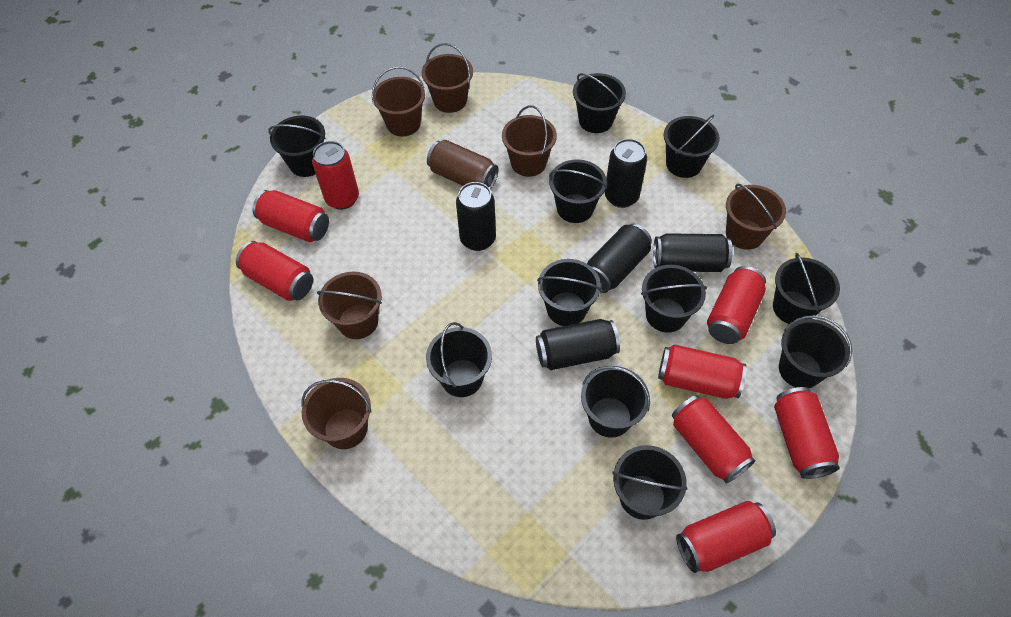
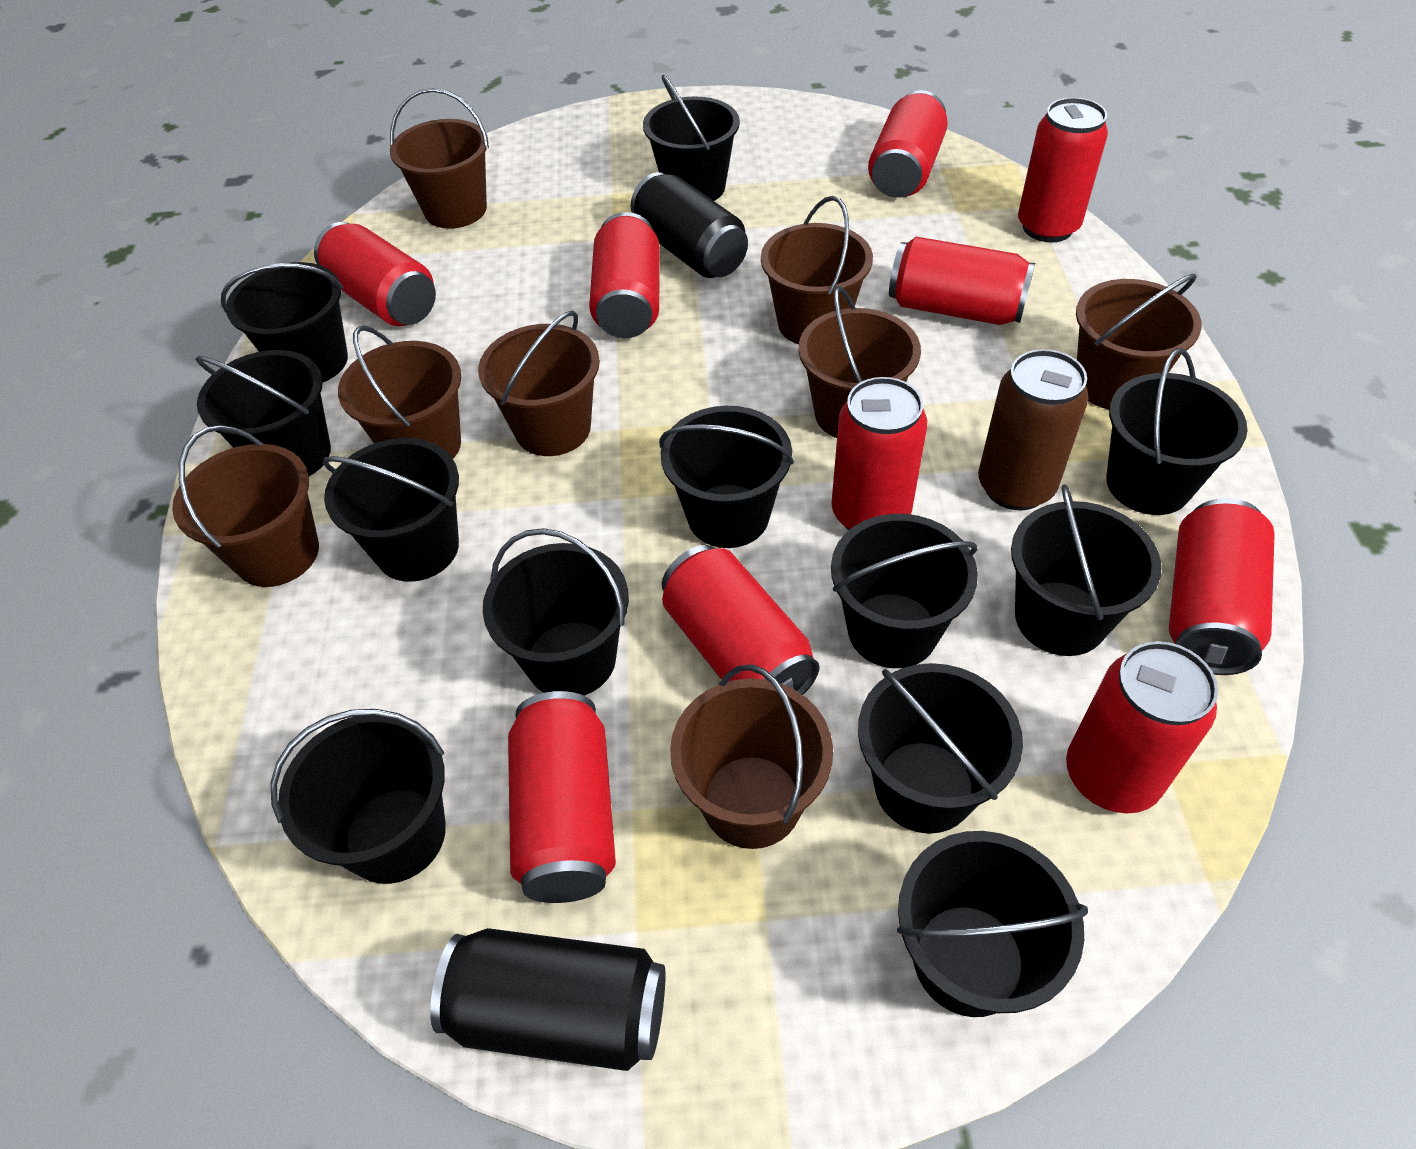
black bucket: [268,116,326,177] [426,322,492,397] [537,259,601,326] [549,160,607,223] [573,73,626,133] [581,366,650,438] [612,445,688,520] [641,265,707,332] [664,115,720,178] [773,253,840,324] [779,315,852,388] = 11 -> [195,350,331,476] [221,262,348,383] [271,709,446,884] [322,438,459,582] [483,528,629,696] [643,75,740,201] [659,406,794,548] [831,514,978,668] [858,663,1023,834] [897,831,1088,1017] [1011,484,1162,656] [1106,348,1248,515] = 12
black can: [456,182,496,251] [536,319,620,370] [587,224,652,293] [605,139,647,208] [653,233,733,272] = 5 -> [430,928,666,1071] [631,172,748,278] = 2
brown bucket: [301,378,372,449] [317,272,382,339] [372,66,425,136] [422,43,473,113] [502,105,557,177] [726,184,786,250] = 6 -> [172,425,319,587] [338,325,461,459] [390,88,489,229] [478,311,600,456] [670,664,833,849] [761,196,873,344] [799,286,921,438] [1076,274,1202,410] = 8
red can: [236,241,313,301] [252,190,329,242] [312,141,359,210] [658,344,747,399] [672,395,755,483] [676,501,776,573] [707,266,766,344] [774,387,840,479] = 8 -> [314,222,436,326] [508,691,616,903] [589,212,660,338] [662,545,820,695] [831,377,927,530] [868,90,948,198] [889,237,1035,325] [1018,97,1108,242] [1066,641,1218,814] [1169,498,1275,675] = 10

